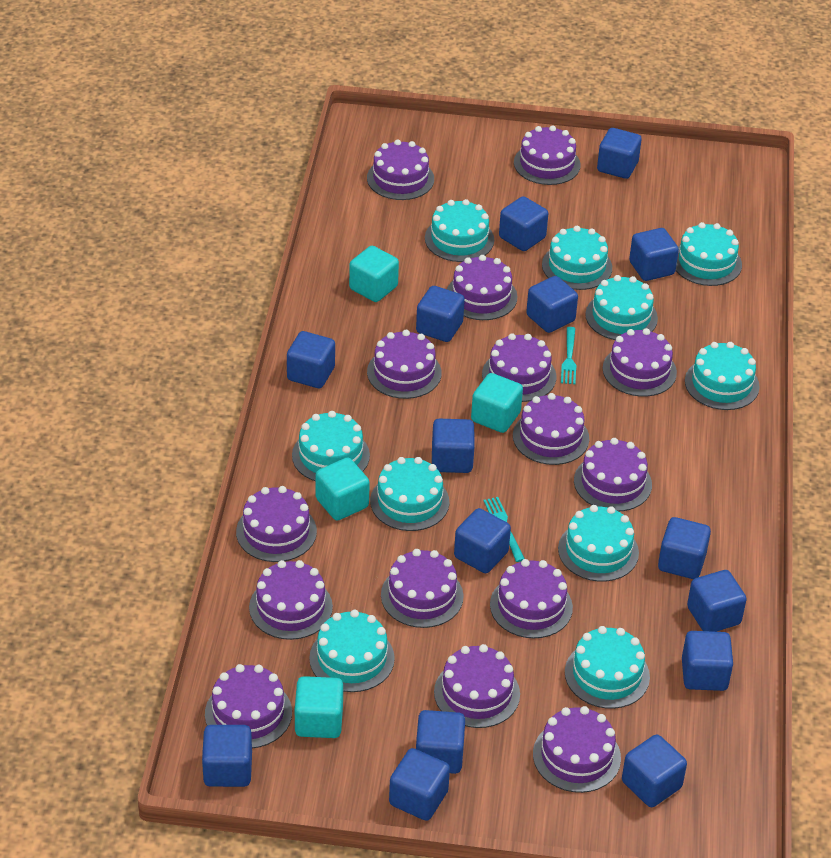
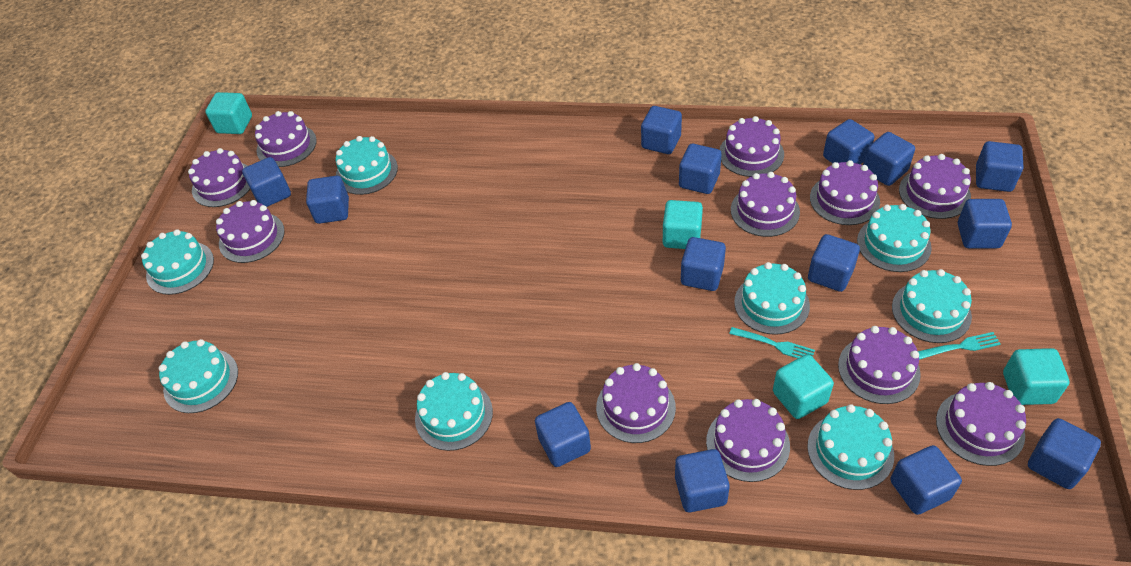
blue cube: [202,725,252,787] [287,331,335,388] [389,748,450,821] [416,286,465,342] [416,710,465,774] [432,419,475,473] [454,508,511,573] [499,196,548,251] [526,276,578,333] [597,128,642,179] [622,734,687,807] [629,228,679,281] [658,517,711,579] [682,631,733,691] [687,570,747,632] = 15 -> [242,157,291,207] [306,176,349,224] [535,402,591,467] [641,106,682,154] [675,449,730,512] [679,144,722,194] [681,237,726,291] [808,234,860,292] [823,119,874,164] [863,132,915,186] [890,445,962,515] [958,199,1012,248] [976,141,1023,192] [1028,418,1101,489] = 14
purple cake: [205,664,292,748] [236,486,317,562] [249,560,333,640] [367,139,434,200] [367,330,442,399] [381,549,463,628] [434,644,520,728] [447,255,518,320] [482,333,556,402] [490,559,573,638] [513,393,589,465] [514,125,580,185] [533,706,621,793] [574,438,652,511] [602,328,677,397] = 15 -> [188,148,250,207] [216,200,285,263] [255,111,317,167] [596,363,676,443] [706,399,790,482] [719,116,784,177] [731,172,800,237] [810,160,880,225] [838,326,921,404] [899,154,971,219] [936,382,1026,466] = 11
turquoise cake: [292,411,370,482] [309,610,395,692] [370,457,449,531] [425,199,494,262] [542,226,612,290] [558,505,639,582] [565,626,650,709] [585,275,658,340] [676,222,742,286] [685,342,760,410] = 10 -> [141,229,214,295] [159,339,238,413] [335,136,398,195] [415,372,493,451] [734,262,810,335] [807,404,894,490] [857,204,932,272] [892,269,972,343] = 8

